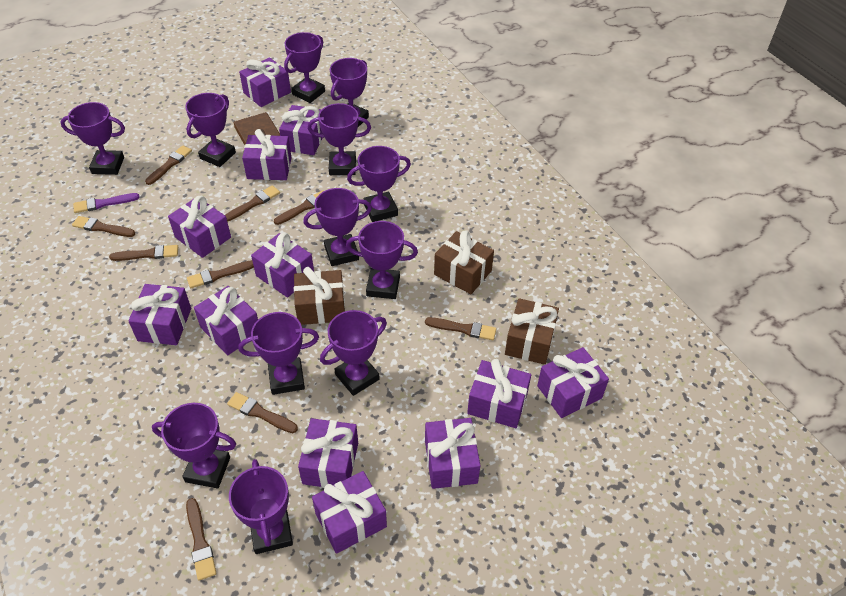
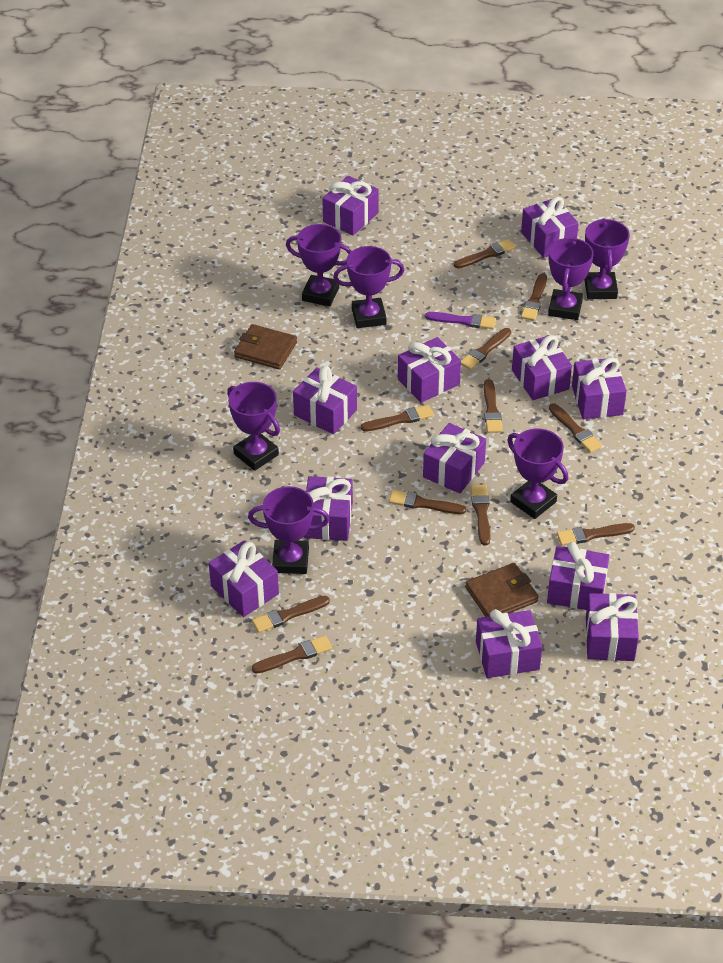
brown brush: [72,216,135,237] [109,245,178,261] [145,145,192,185] [186,498,216,581] [187,260,254,288] [225,185,280,221] [227,392,298,433] [274,190,324,225] [425,317,496,340] = 9 -> [252,596,330,633] [252,636,332,674] [361,405,434,432] [389,490,466,514] [454,239,516,268] [461,328,511,370] [471,485,490,545] [484,379,503,433] [521,273,547,321] [549,403,602,453] [557,523,635,546] = 11
brown gift: [294,267,345,325] [434,230,494,294] [505,298,559,365] = 3 -> none = 0
brown wallet: [234,112,280,145] = 1 -> [234,324,297,370] [465,563,538,617] = 2
purple trophy: [61,102,125,175] [152,403,236,489] [185,93,236,167] [229,459,293,554] [238,312,319,395] [284,32,325,103] [303,188,372,266] [308,103,371,175] [320,310,387,396] [330,58,369,127] [346,221,418,299] [347,146,411,222] = 12 -> [227,382,280,471] [248,486,330,574] [286,224,352,306] [333,246,404,328] [507,429,568,519] [548,237,594,320] [584,218,630,299] = 7

